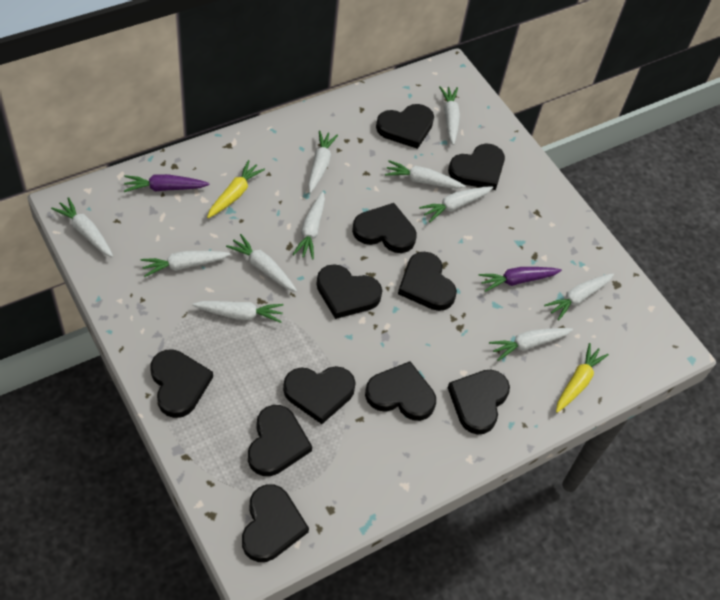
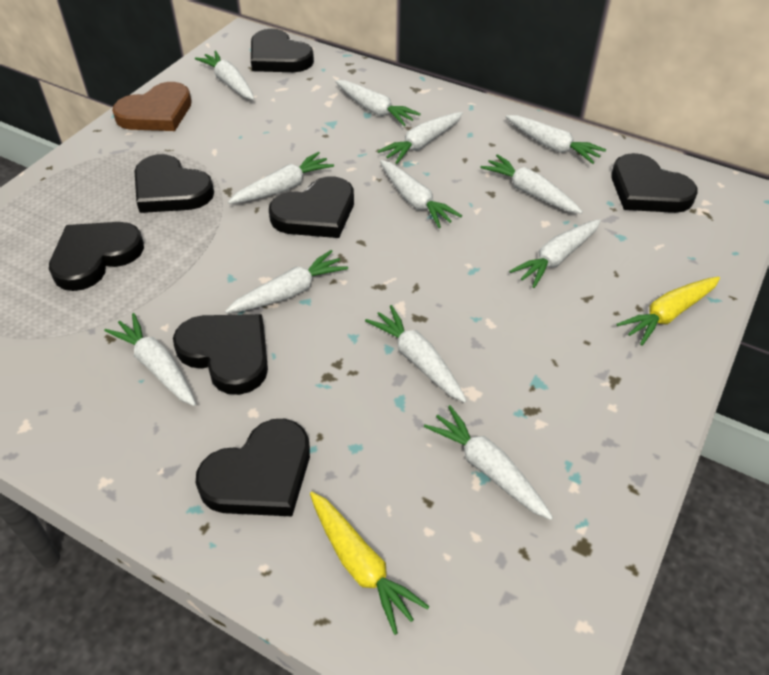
black heart: [150,350,213,418] [242,484,309,562] [248,405,312,476] [283,366,356,424] [316,264,382,319] [352,203,417,253] [365,361,436,421] [376,104,434,149] [398,252,457,311] [448,143,505,190] [448,370,510,435] = 11 -> [49,222,144,291] [135,154,214,213] [173,314,268,395] [196,419,310,516] [251,29,314,72] [269,176,354,238] [611,153,698,213] = 7
brown heart: none = 0 -> [112,82,192,131] = 1
purple carrot: [124,174,210,192] [478,267,562,292] = 2 -> none = 0
white carrot: [51,197,113,257] [141,251,230,277] [192,301,284,323] [226,234,297,292] [292,192,325,260] [308,130,338,193] [385,160,466,189] [419,187,493,222] [439,86,460,145] [489,328,573,361] [544,273,614,321] = 11 -> [104,313,196,406] [195,50,255,100] [225,250,348,313] [228,152,334,204] [335,80,421,126] [365,305,467,403] [378,112,463,164] [380,160,462,228] [424,405,553,520] [480,154,583,214] [506,115,606,164] [509,219,601,288] = 12

